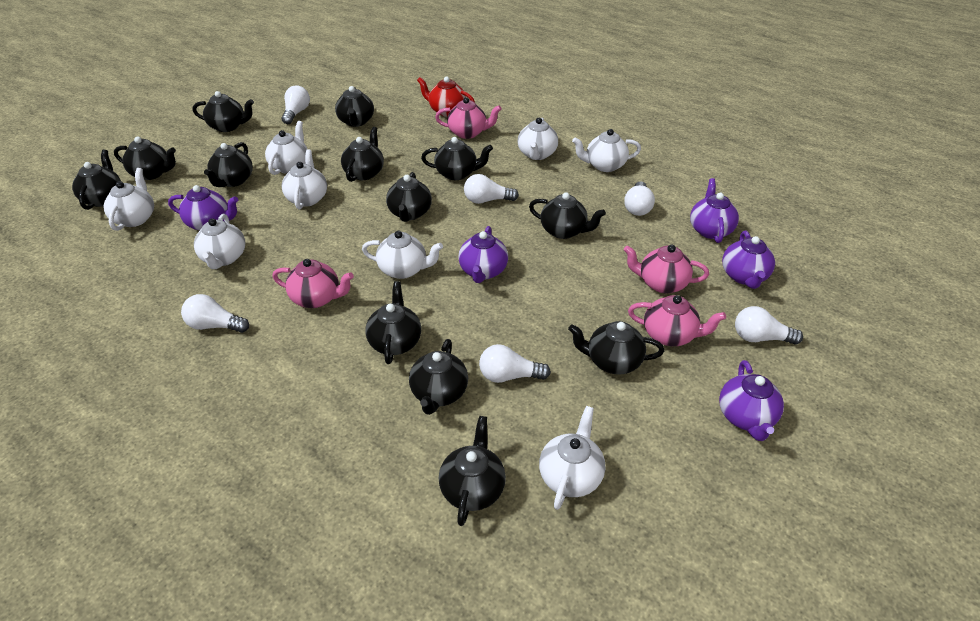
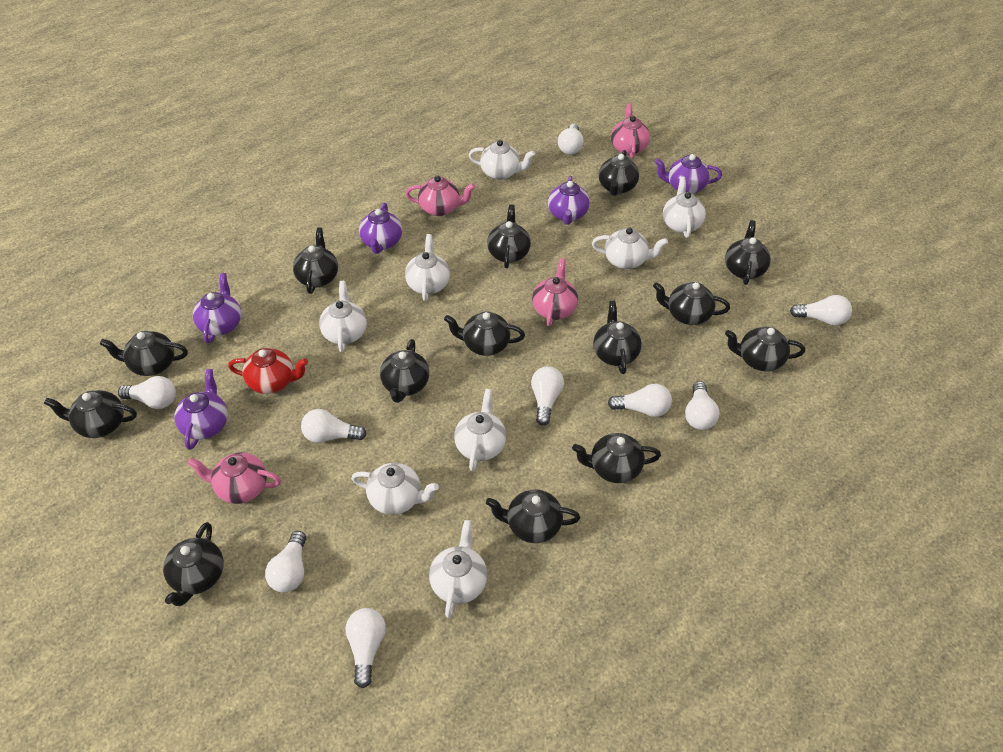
black teapot: [72,150,121,210] [114,137,176,180] [193,91,254,132] [204,142,253,187] [335,86,374,127] [341,127,384,182] [365,281,421,364] [386,172,432,222] [409,339,468,415] [421,137,493,180] [439,416,506,526] [529,192,606,239] [568,321,664,374] = 13 -> [44,390,137,438] [100,331,188,376] [163,522,224,606] [293,228,338,294] [380,339,429,403] [444,311,525,356] [486,490,580,543] [487,204,531,268] [572,433,661,483] [593,301,642,374] [598,150,639,196] [653,282,730,325] [725,220,771,285] [725,327,805,371] = 14
white light bulb: [181,294,249,333] [282,85,310,124] [464,174,519,204] [479,344,551,383] [624,182,655,216] [735,306,803,345] = 6 -> [118,376,176,409] [265,531,306,592] [301,409,367,443] [345,608,386,688] [531,366,564,426] [558,124,583,155] [608,384,672,417] [685,381,719,430] [790,295,852,326] = 9

